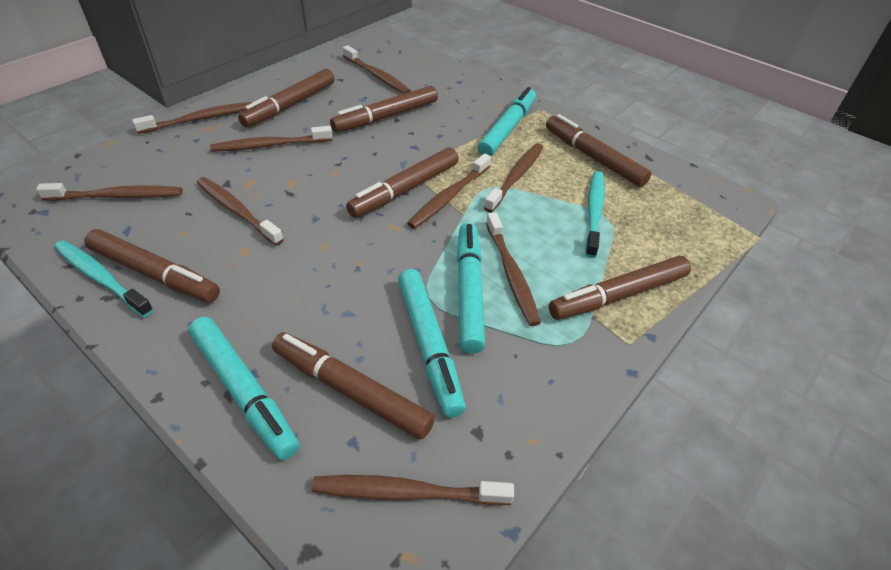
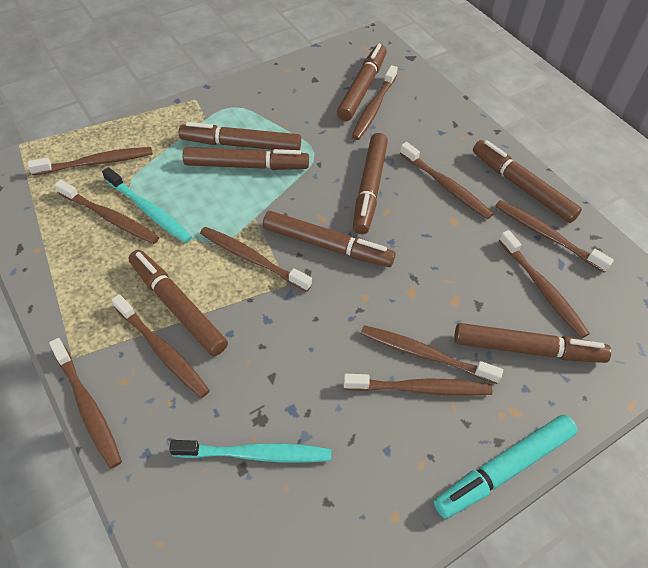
brown marker: [84,229,220,303] [238,69,335,128] [272,332,435,439] [330,86,438,132] [346,147,459,218] [546,114,651,187] [549,256,691,320] = 7 -> [129,250,228,356] [179,122,301,150] [182,147,309,170] [263,211,396,267] [337,44,387,121] [353,133,388,234] [454,323,611,363] [473,140,582,223] = 8
brown toothbrush: [36,183,183,201] [132,102,252,134] [197,177,284,245] [210,126,332,152] [312,475,514,506] [343,45,411,94] [407,154,491,229] [484,143,543,212] [486,212,541,326] = 9 -> [28,147,153,175] [49,338,122,469] [55,180,159,244] [112,294,210,398] [200,227,312,292] [344,374,492,396] [352,65,398,140] [361,325,503,384] [400,142,493,219] [495,200,614,273] [499,230,590,338] = 11
turquoise marker: [189,317,300,460] [398,269,466,418] [457,223,485,354] [477,87,536,156] = 4 -> [434,415,578,518] = 1

